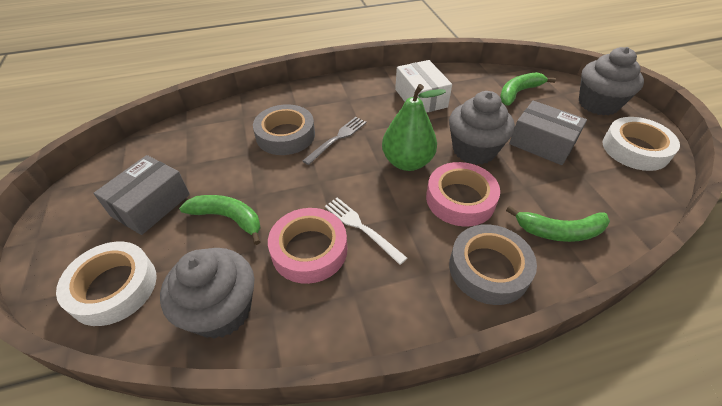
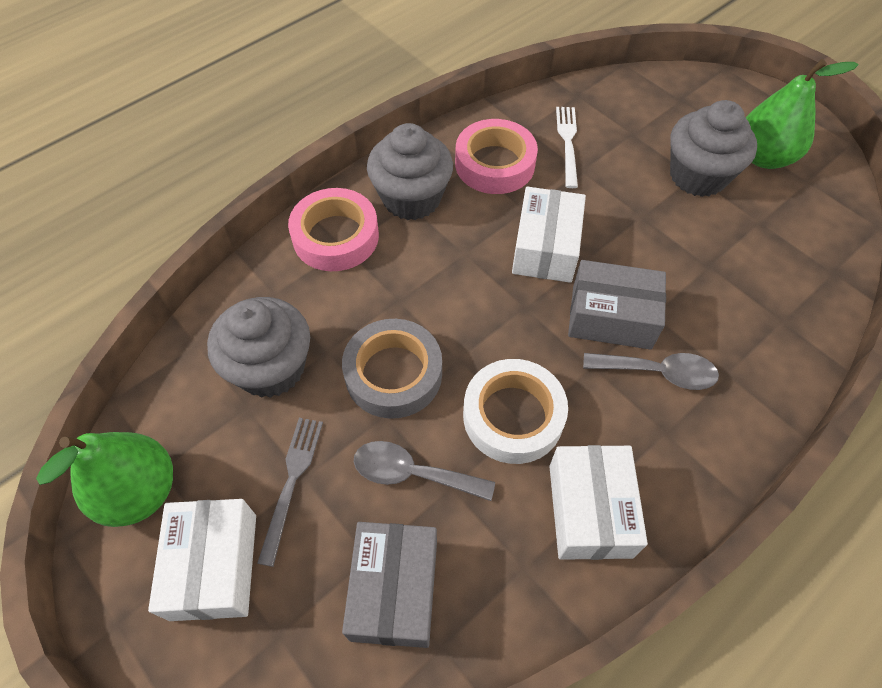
green banana: [179,195,261,245] [500,72,556,106] [506,206,610,242] = 3 -> none = 0
green pear: [382,84,446,171] = 1 -> [36,432,173,527] [745,59,858,169] = 2
grey spoon: none = 0 -> [354,441,495,501] [583,353,719,390] = 2
grey tape: [253,104,315,155] [449,224,537,305] = 2 -> [342,319,442,419] = 1
white box: [395,60,452,113] = 1 -> [148,499,256,621] [512,187,586,283] [549,445,648,560] = 3
white tape: [56,242,157,326] [603,117,680,171] = 2 -> [463,359,568,464] = 1

